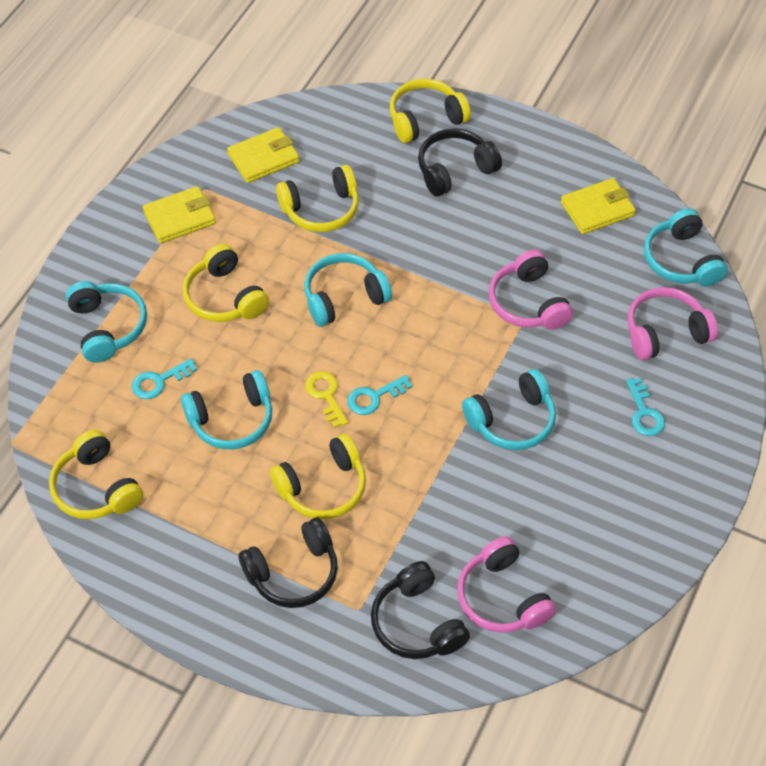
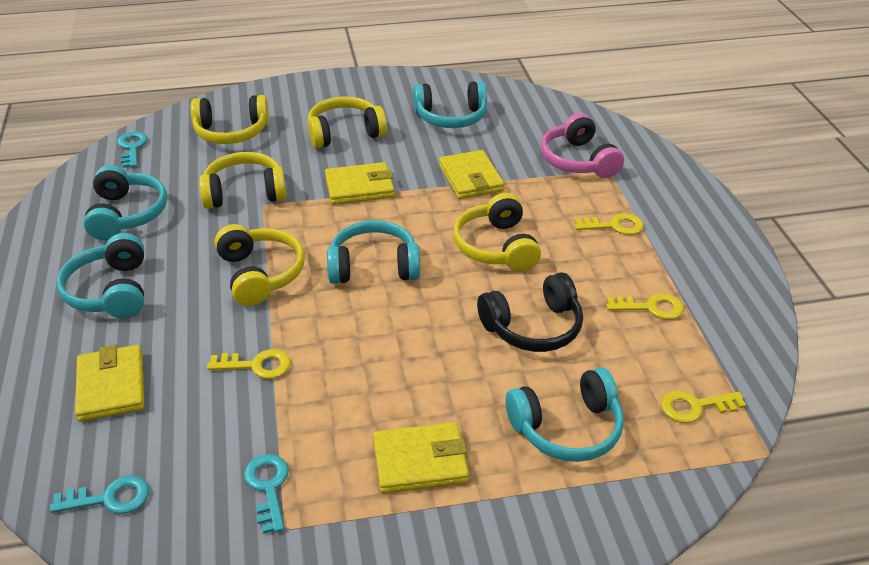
black headphones: [238,517,338,608] [371,561,470,659] [418,128,502,197] = 3 -> [477,272,583,352] = 1
pink headphones: [457,536,556,633] [489,250,573,330] [628,287,718,360] = 3 -> [541,113,624,178] = 1
yellow key: [305,371,348,428] = 1 -> [207,349,291,379] [575,213,644,235] [606,293,684,320] [661,391,746,423] = 4
yellow wallet: [143,186,216,244] [227,127,299,183] [561,178,636,234] = 3 -> [75,345,144,422] [325,162,394,205] [373,422,469,494] [439,150,504,199] = 4

